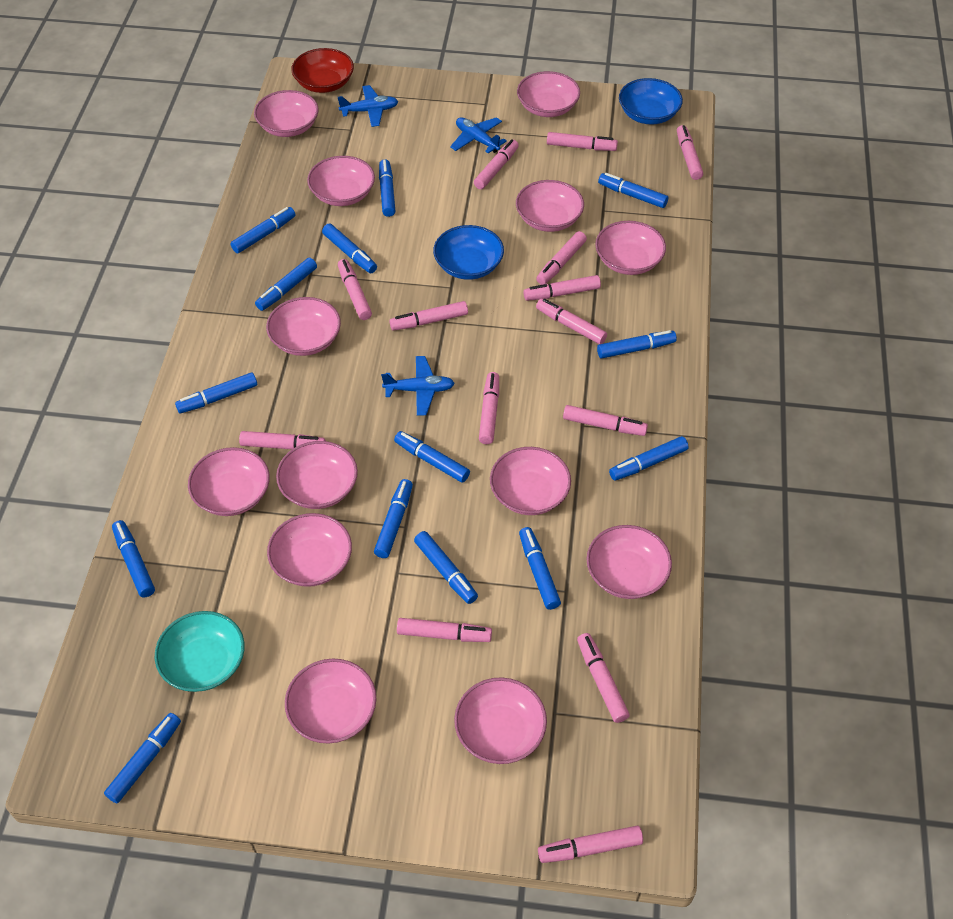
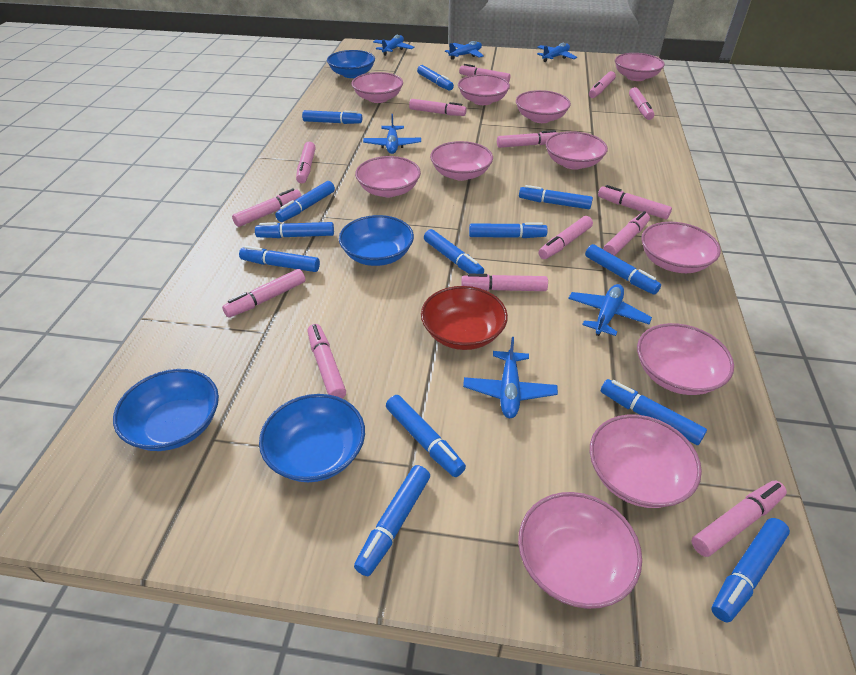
blue bowl: [433,225,504,280] [619,78,683,124] = 2 -> [113,369,219,451] [259,394,365,482] [327,50,375,78] [339,215,414,266] = 4
blue marker: [104,713,181,803] [112,520,155,598] [175,372,257,414] [230,207,296,253] [255,258,317,311] [322,224,377,273] [374,479,413,558] [379,159,395,217] [394,431,470,483] [414,531,478,604] [519,527,561,610] [597,330,677,359] [598,173,668,208] [609,436,689,481] = 14 -> [239,246,320,272] [255,222,334,238] [275,181,335,222] [302,110,362,124] [354,465,430,576] [386,395,466,477] [417,65,454,91] [424,229,484,274] [469,222,548,238] [519,185,593,209] [585,244,661,295] [601,379,707,445] [711,518,790,623] = 13
blue plane: [338,85,398,127] [381,356,455,416] [450,117,507,153] = 3 -> [363,114,421,154] [373,35,414,56] [445,41,484,60] [463,337,558,418] [537,43,577,62] [568,284,652,336] = 6
pink bowl: [188,447,270,516] [254,90,319,137] [266,297,341,356] [267,513,352,587] [276,441,358,509] [285,658,376,744] [307,156,375,206] [454,677,547,764] [490,447,571,515] [516,180,584,232] [517,71,580,117] [587,525,672,599] [595,221,666,275] = 13 -> [352,72,403,103] [355,156,421,197] [430,141,493,181] [458,74,510,105] [516,90,571,123] [518,492,642,609] [546,131,608,170] [590,414,702,508] [615,53,665,81] [637,323,734,395] [641,222,721,273] = 11
turquoise bowl: [155,611,244,692] = 1 -> none = 0

